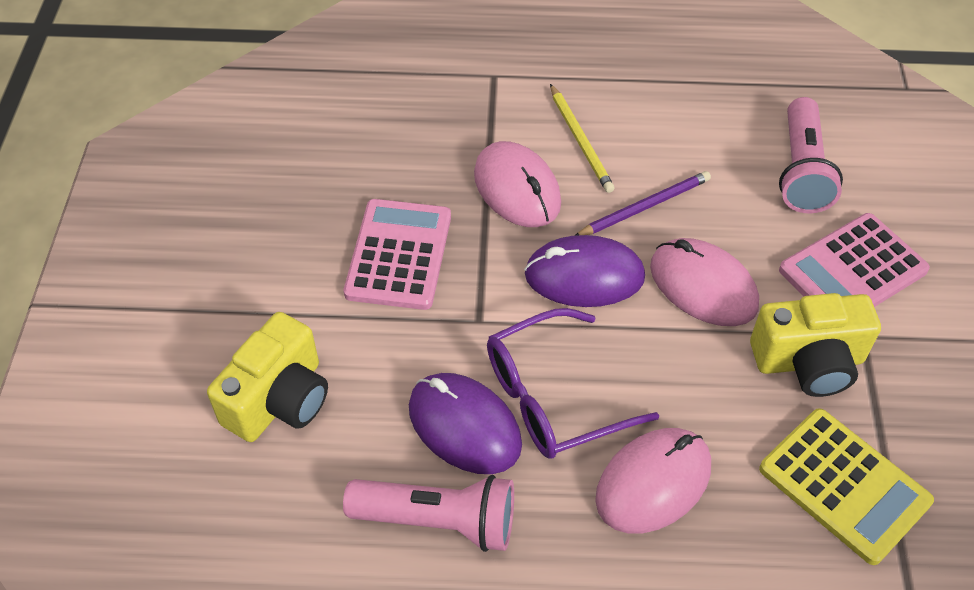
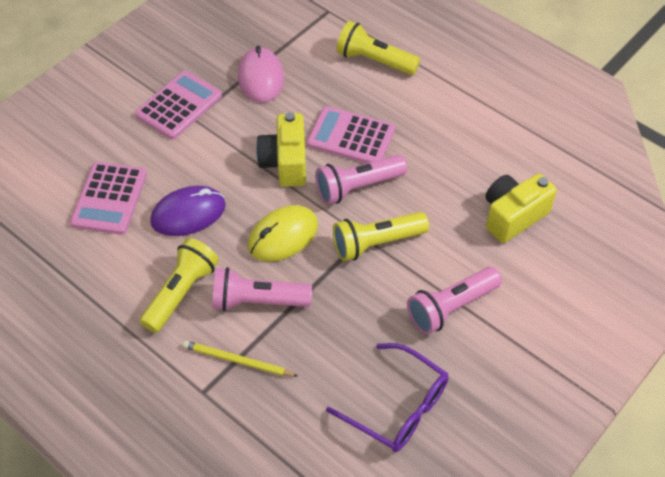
pink calculator: [344,199,451,310] [779,213,930,307] = 2 -> [70,162,147,235] [135,71,222,139] [307,106,395,163] = 3
pink flashlight: [343,475,514,552] [779,97,843,213] = 2 -> [212,267,312,311] [315,155,407,205] [407,267,502,335] = 3
pink mouse: [474,141,561,227] [595,428,711,534] [650,238,759,326] = 3 -> [238,45,284,103] = 1
purple mouse: [409,373,522,474] [524,235,645,307] = 2 -> [150,186,226,236] = 1
purple pencil: [575,171,711,236] = 1 -> none = 0
yellow calculator: [759,408,934,565] = 1 -> none = 0
yellow flashlight: none = 0 -> [140,238,219,333] [333,212,429,261] [336,21,420,75] = 3
yellow mouse: none = 0 -> [248,205,318,261] = 1

